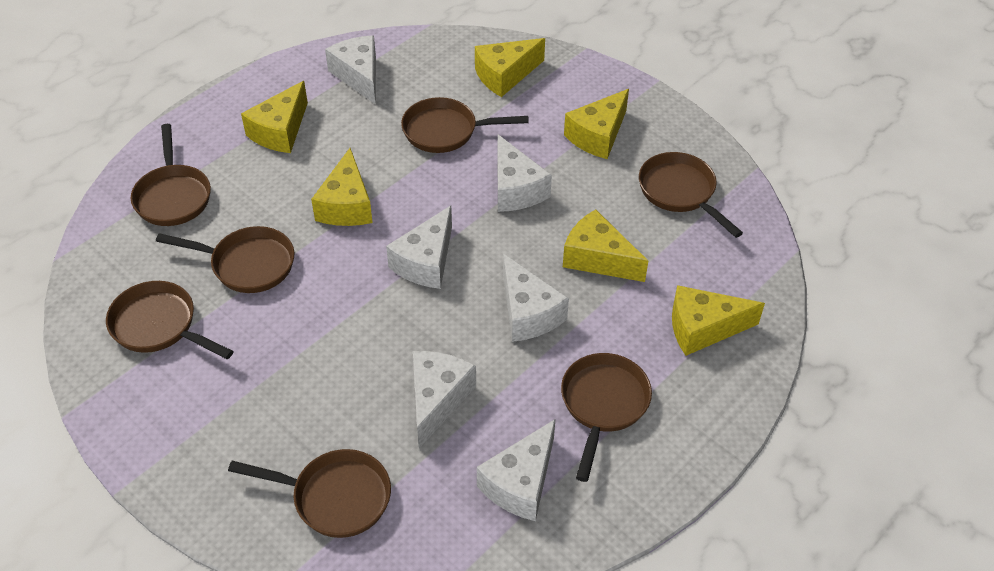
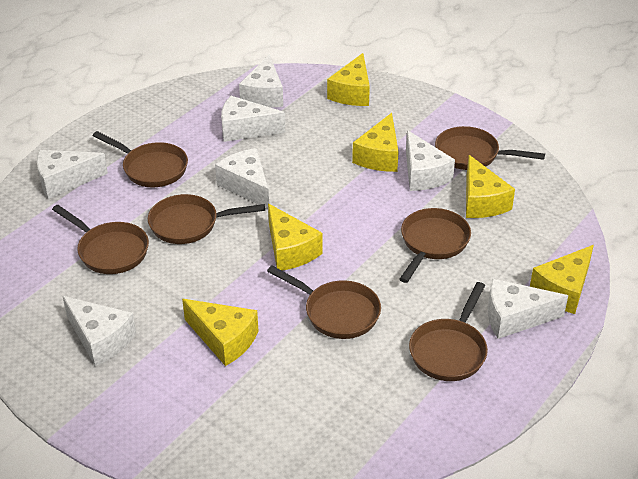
white cheese: [325,35,376,104] [386,206,452,289] [413,351,476,448] [477,419,556,521] [497,135,552,212] [503,254,569,342] = 6 -> [37,150,108,199] [62,296,136,366] [215,148,269,209] [221,96,285,142] [239,55,283,108] [406,130,455,191] [488,279,568,339] = 7

